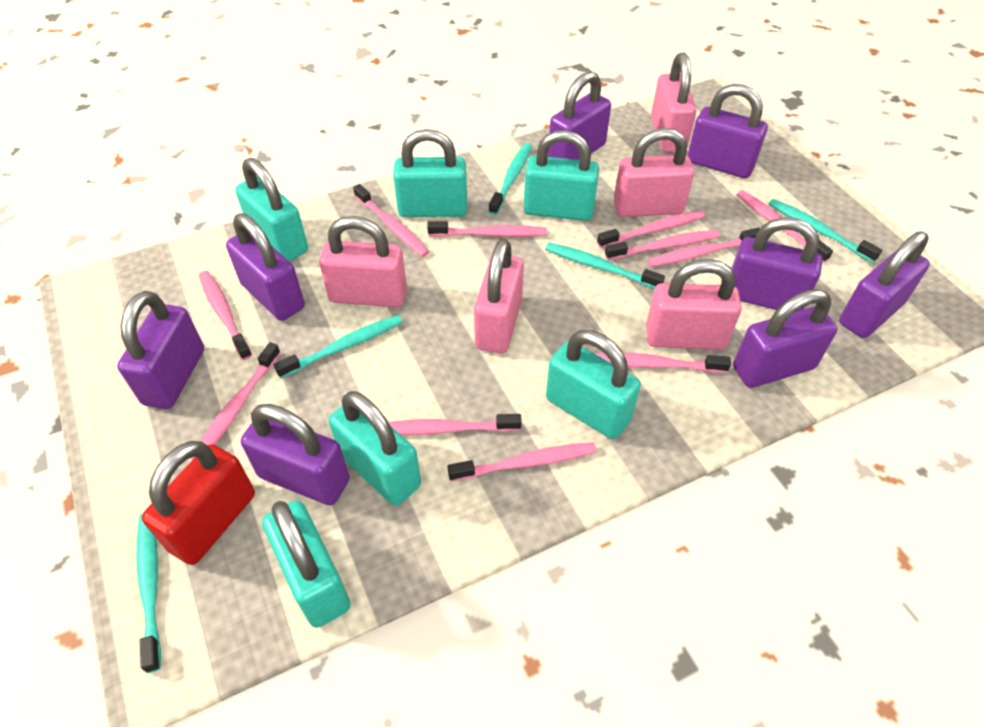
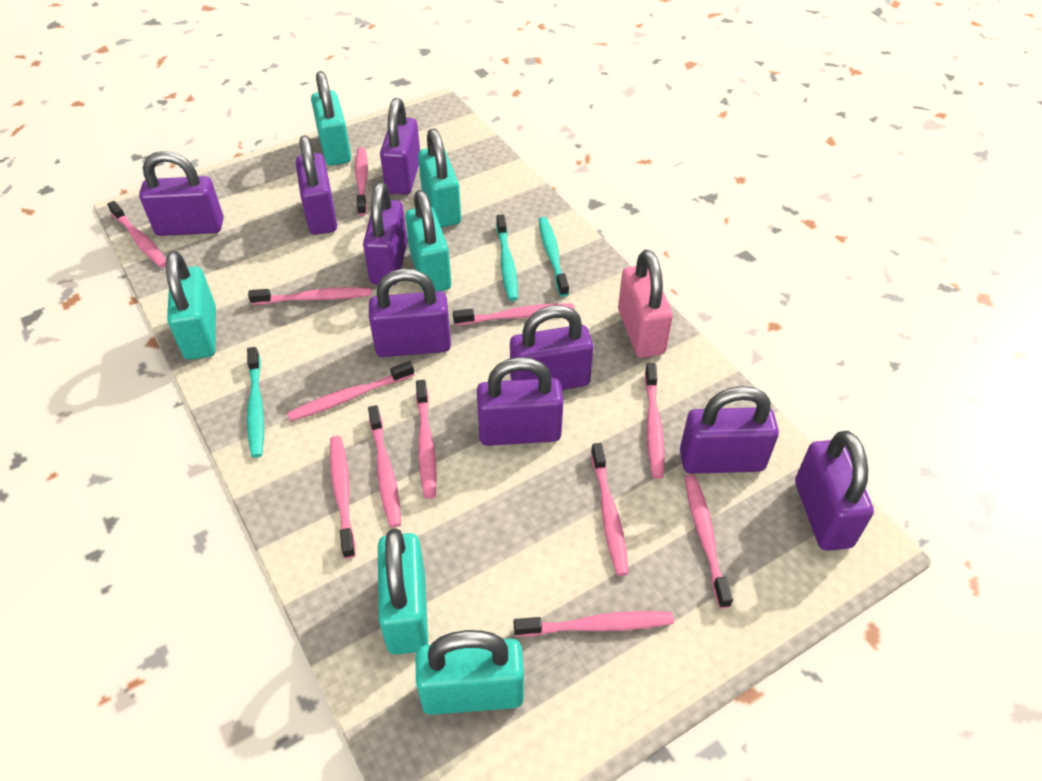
pink padlock: [319,216,407,307] [474,239,524,354] [613,128,694,217] [646,259,742,350] [651,53,697,152] = 5 -> [618,250,673,358] = 1
pink toothbrush: [192,342,281,459] [199,271,252,360] [353,184,429,257] [388,414,522,435] [427,221,547,237] [448,442,597,482] [594,353,731,373] [597,210,705,248] [605,230,720,260] [647,227,760,267] [736,190,833,263] = 11 -> [107,201,166,268] [248,287,371,305] [287,361,414,421] [330,436,356,559] [355,147,368,216] [368,405,401,528] [416,380,437,499] [453,304,574,326] [514,611,674,637] [591,443,629,576] [645,363,665,479] [685,474,733,609] = 12
purple padlock: [117,291,204,409] [226,213,305,321] [241,404,350,506] [548,71,611,160] [687,84,768,178] [731,217,822,312] [733,289,837,388] [839,231,930,338] = 8 -> [139,151,224,236] [296,135,337,235] [363,182,407,285] [369,268,451,357] [380,98,420,195] [477,357,563,446] [510,305,594,390] [680,386,779,474] [795,431,874,551] = 9
red padlock: [142,441,255,565] = 1 -> none = 0
turquoise toothbrush: [137,513,161,673] [273,315,403,379] [489,143,532,215] [545,243,665,289] [769,199,882,263] = 5 -> [247,347,264,458] [496,215,518,301] [539,217,569,297] = 3

